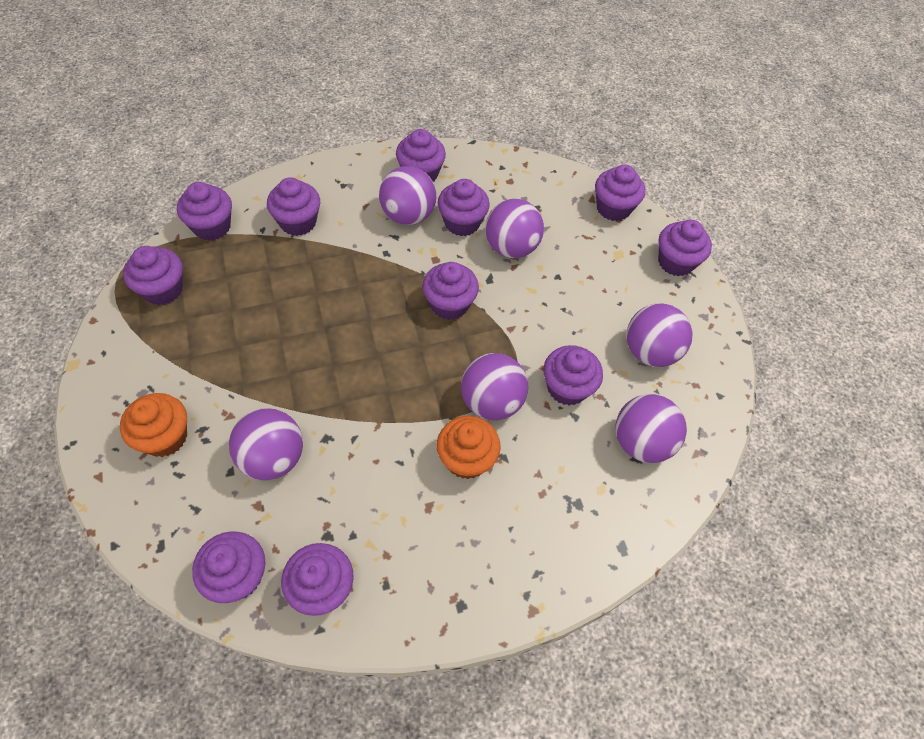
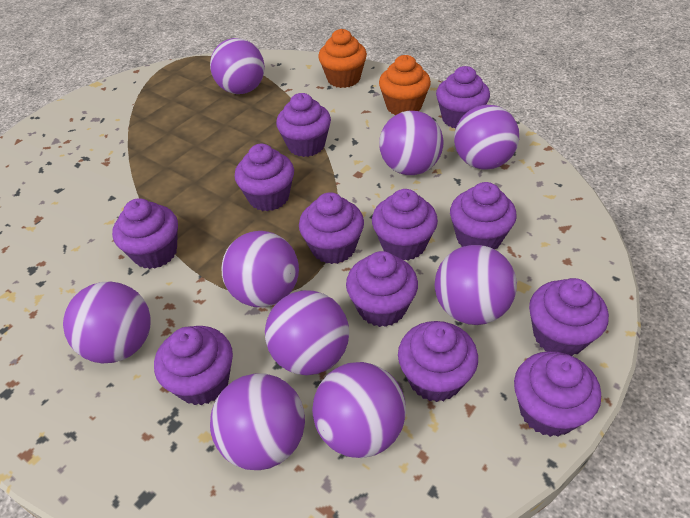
purple ball: [229,408,303,480] [379,166,436,225] [461,353,528,420] [485,199,544,258] [616,394,687,463] [626,303,693,367] = 6 -> [63,281,151,363] [210,38,265,94] [210,373,305,470] [221,231,299,307] [265,290,349,375] [312,362,406,458] [379,111,443,175] [435,245,517,325] [454,105,519,170] = 9
purple cupcake: [123,246,183,305] [177,182,232,241] [192,531,266,603] [267,177,320,236] [281,543,353,616] [396,129,446,182] [423,262,479,320] [438,179,490,236] [543,345,603,405] [595,165,645,221] [658,220,712,276] = 11 -> [112,198,178,269] [154,326,233,405] [234,144,294,211] [276,93,331,157] [299,192,364,264] [346,251,418,327] [372,189,438,260] [398,321,478,402] [436,66,490,129] [450,182,517,249] [514,351,601,437] [529,278,609,356] = 12

